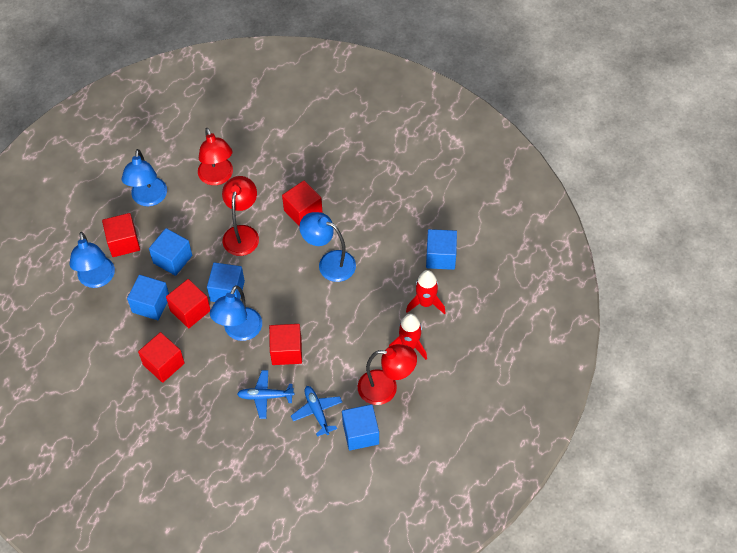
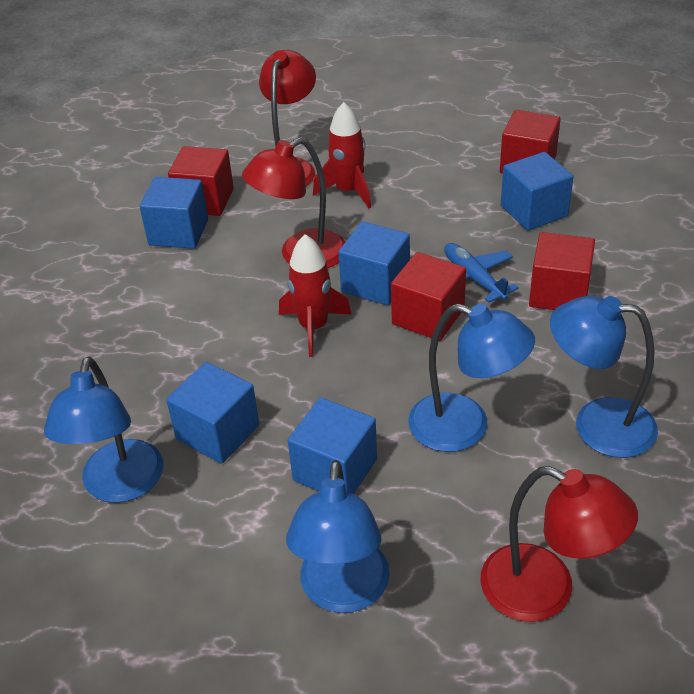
blue plane: [237,370,295,419] [291,386,342,437] = 2 -> [444,243,519,303] = 1
red cube: [102,213,140,257] [138,332,185,383] [166,279,210,328] [269,324,302,365] [282,180,323,226] = 5 -> [168,146,234,216] [391,252,466,341] [500,110,561,174] [529,232,595,310] = 4

